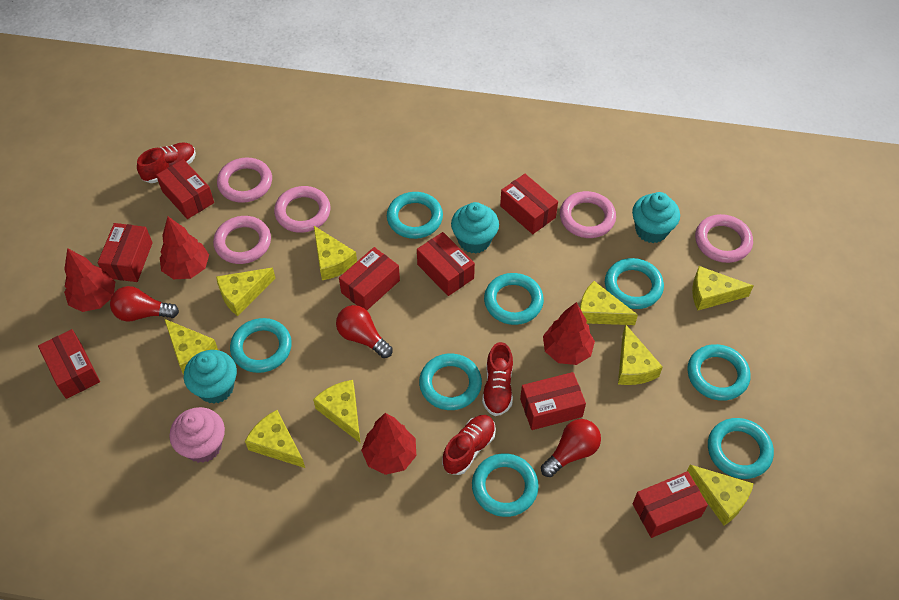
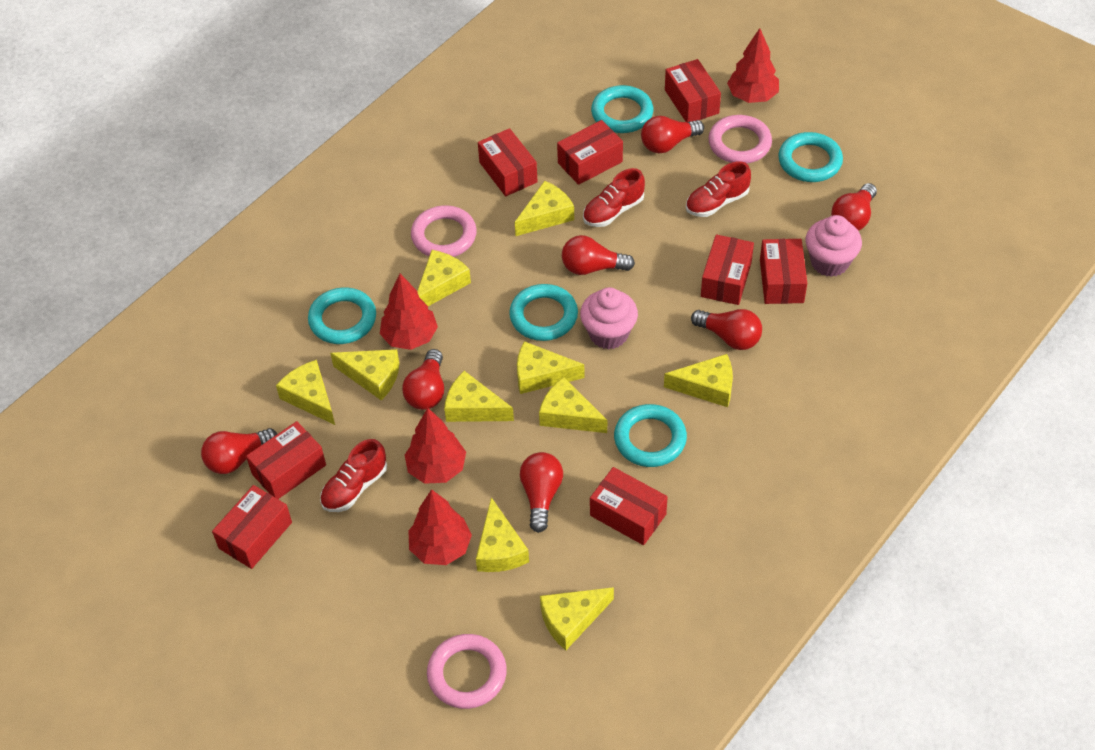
pink cupcake: [169,407,225,463] = 1 -> [580,287,638,349] [805,215,862,277] = 2
pink ring: [213,216,271,264] [217,157,272,203] [274,186,331,233] [560,191,616,238] [695,214,753,263] = 5 -> [411,206,477,257] [427,634,507,709] [708,115,772,164] = 3
red light bulb: [110,286,179,322] [336,305,393,358] [541,419,601,477] = 3 -> [201,428,277,474] [402,349,444,410] [520,452,563,533] [562,235,635,275] [641,116,704,153] [691,309,762,350] [831,183,877,231] = 7
turquoise cupcake: [184,350,237,404] [451,202,499,254] [632,192,680,243] = 3 -> none = 0
turquoise ring: [230,318,292,373] [387,192,443,239] [419,353,482,410] [472,453,539,517] [484,273,544,325] [605,258,664,309] [687,344,751,401] [708,418,774,479] = 8 -> [308,287,376,344] [509,284,578,341] [591,85,653,133] [614,404,687,467] [778,132,843,182] = 5
yellow cheese: [165,319,218,375] [216,268,276,316] [245,410,305,468] [313,380,360,443] [314,226,357,280] [580,281,638,325] [618,324,663,385] [687,465,754,525] [692,266,753,310] = 9 -> [276,360,335,425] [330,349,399,400] [417,250,471,306] [444,371,514,422] [476,497,529,572] [515,181,574,236] [517,341,585,394] [539,377,607,433] [540,587,614,650] [664,354,733,407] = 10

